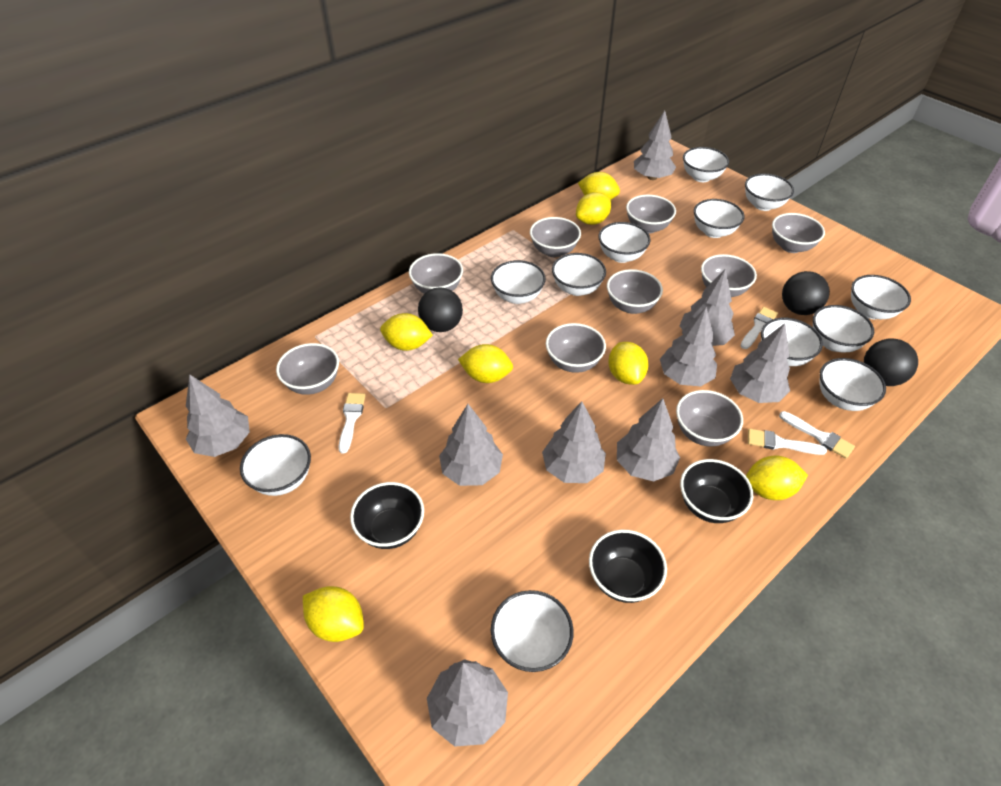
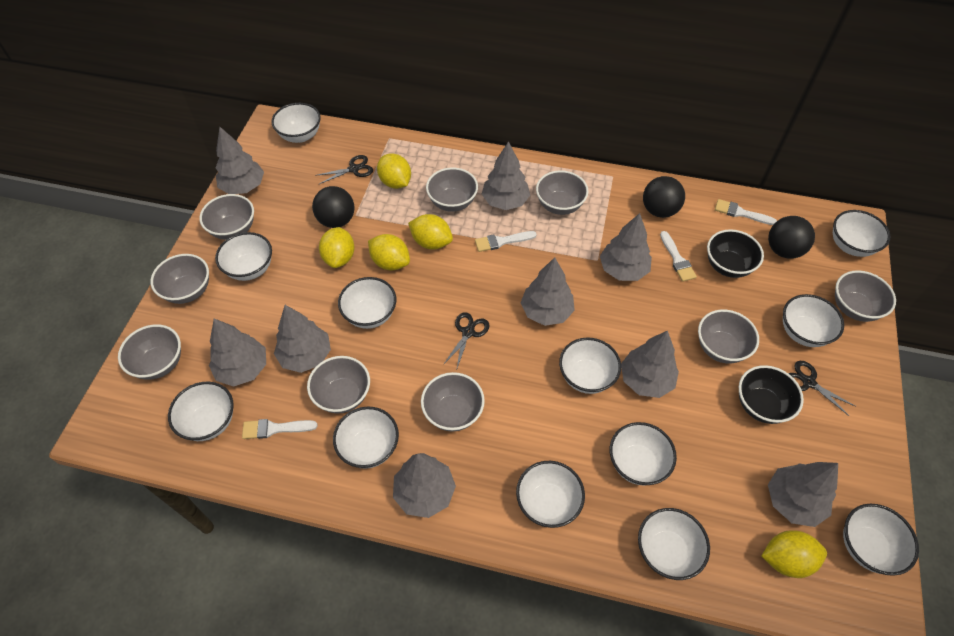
black bowl: [350,482,424,549] [589,530,667,603] [680,459,753,523] = 3 -> [707,229,764,278] [739,365,804,424] = 2
black scissors: none = 0 -> [315,155,373,184] [443,312,489,371] [788,361,855,416] = 3
yellow lemon: [303,586,364,642] [380,313,433,351] [458,344,513,383] [576,192,611,225] [578,172,620,200] [608,342,649,385] [746,456,808,500] = 7 -> [319,227,355,268] [368,234,410,270] [377,153,411,189] [408,214,453,250] [762,530,827,578] = 5

